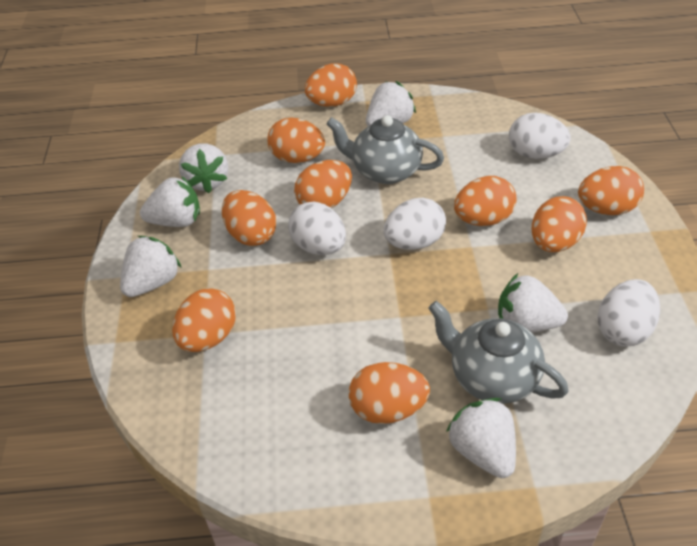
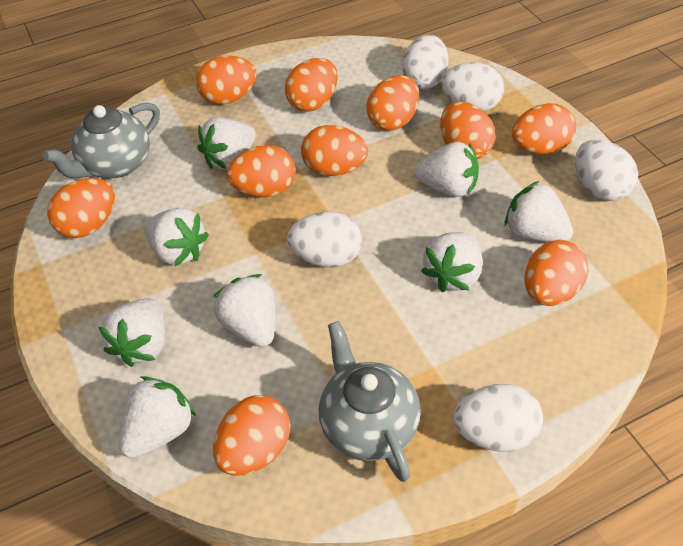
orange egg: [172,288,236,352] [222,190,276,246] [267,117,325,163] [294,160,352,209] [305,64,357,107] [349,362,430,424] [454,176,517,226] [531,196,587,252] [578,166,644,215] = 9 -> [47,178,115,238] [196,56,257,105] [213,395,291,476] [227,145,296,197] [285,58,338,112] [301,125,368,176] [366,75,419,131] [440,102,496,159] [512,103,576,154] [525,240,588,306] = 10
white egg: [288,202,346,255] [383,198,446,250] [509,113,571,159] [597,279,660,347] = 4 -> [287,211,362,267] [402,35,448,89] [441,62,504,111] [453,384,543,452] [575,140,638,201] = 5
white strawberry: [120,236,182,297] [140,176,200,227] [179,143,228,193] [366,81,416,126] [446,398,516,478] [498,273,568,333] = 6 -> [99,298,165,367] [119,376,196,458] [145,208,209,266] [198,118,256,170] [213,274,276,347] [414,142,479,197] [421,232,483,292] [505,181,573,242] = 8

